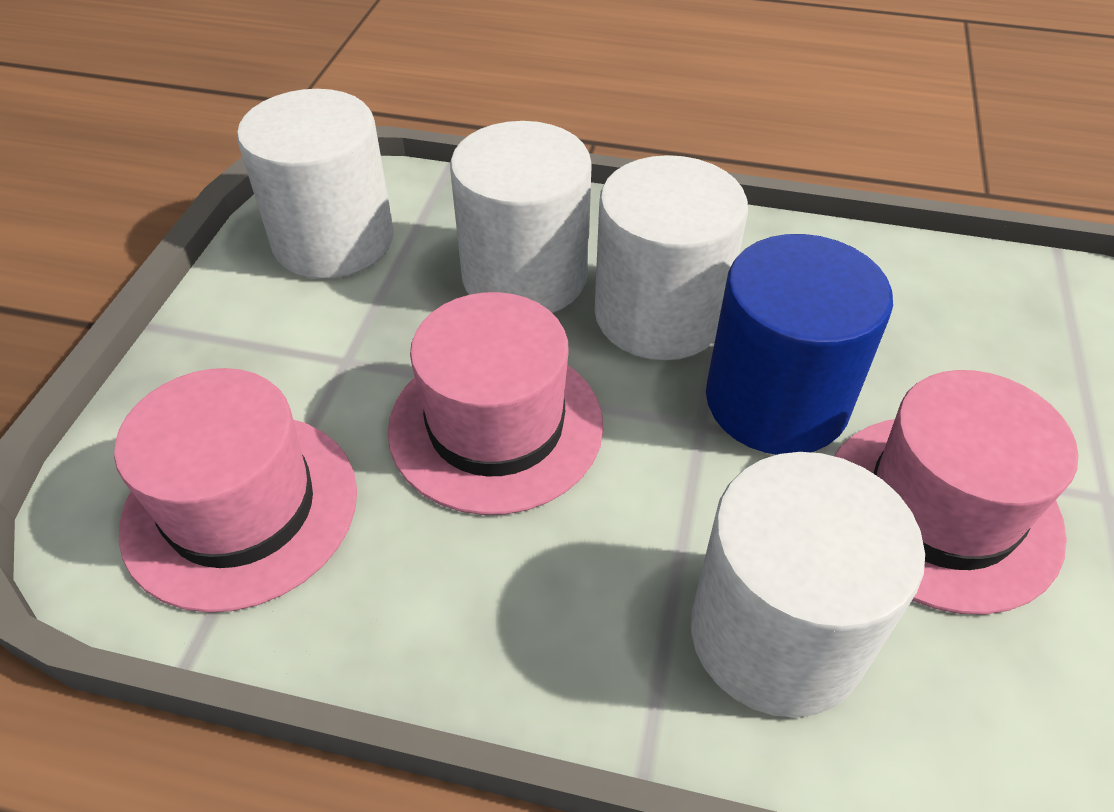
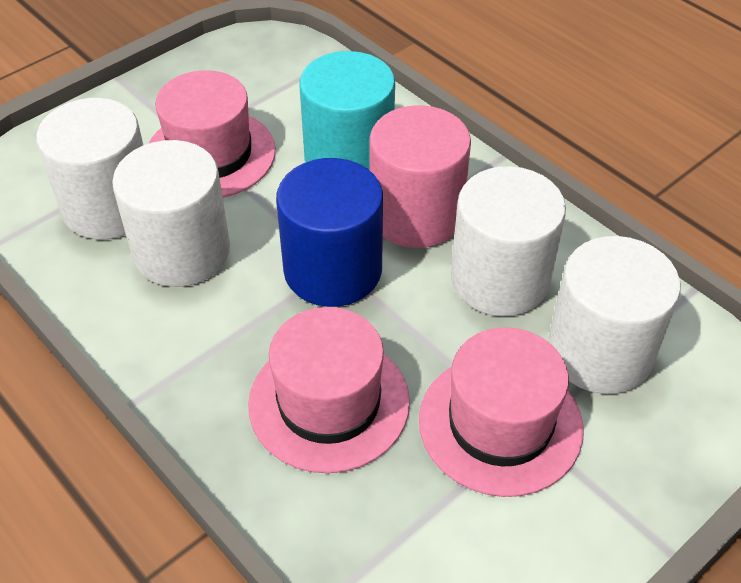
pink cylinder: none = 0 -> [369,105,471,248] = 1
turquoise cylinder: none = 0 -> [300,51,395,170] = 1

